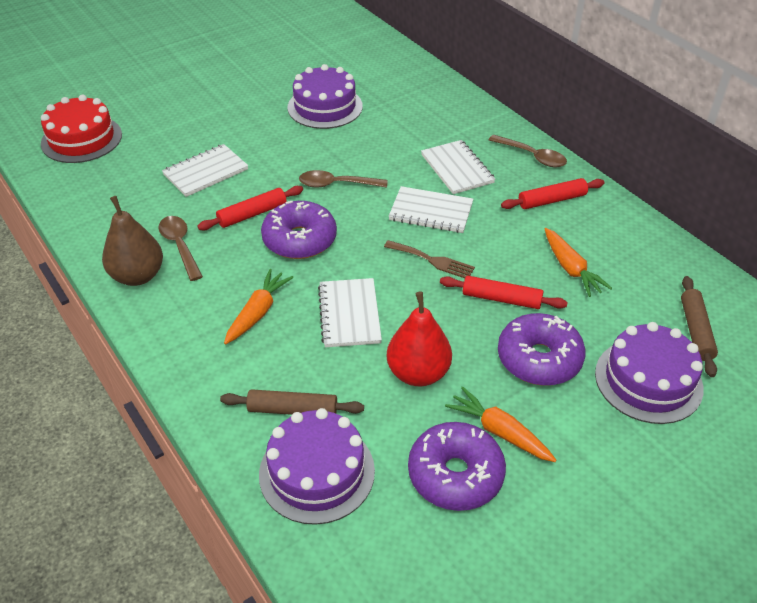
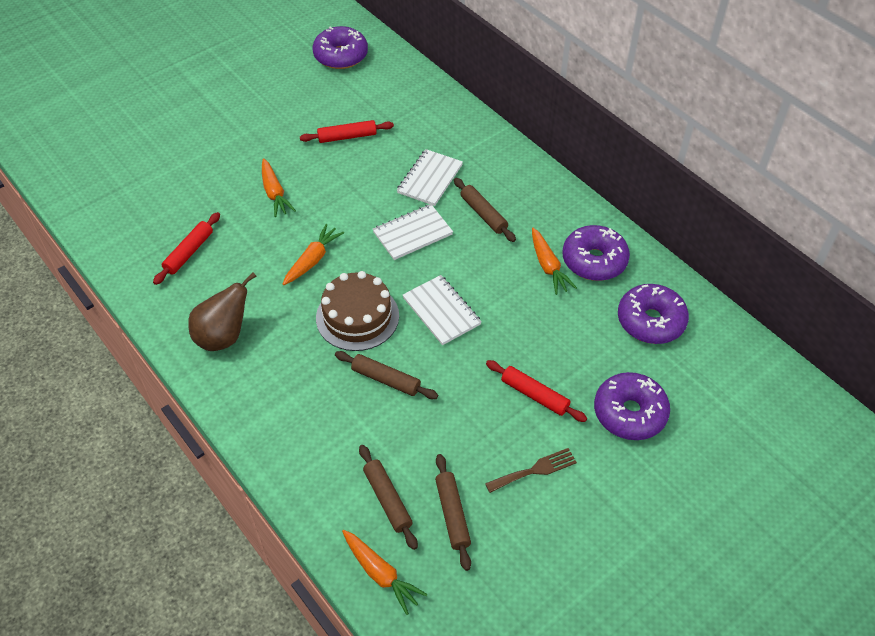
brown cake: none = 0 -> [316,271,399,351] = 1
brown rolling pin: [220,389,364,415] [681,276,718,377] = 2 -> [335,351,438,399] [359,445,418,550] [435,454,471,571] [454,178,516,242] = 4
brown spoon: [159,216,203,281] [299,170,388,188] [489,135,567,167] = 3 -> none = 0
orange carrot: [224,269,293,344] [445,386,556,462] [545,228,612,297] = 3 -> [262,158,296,217] [283,224,344,285] [342,530,427,615] [532,228,577,295] = 4
purple cake: [259,408,375,525] [287,64,363,129] [595,322,704,424] = 3 -> none = 0
purple donut: [261,201,337,259] [408,422,506,511] [498,313,586,386] = 3 -> [312,26,368,69] [563,225,630,281] [594,372,670,440] [618,284,689,344] = 4
red cake: [41,95,122,163] = 1 -> none = 0
red pear: [387,292,452,386] = 1 -> none = 0
white notebook: [162,144,248,197] [318,278,382,347] [389,186,473,233] [421,140,495,194] = 4 -> [373,204,453,260] [397,149,463,206] [403,275,482,345] = 3

